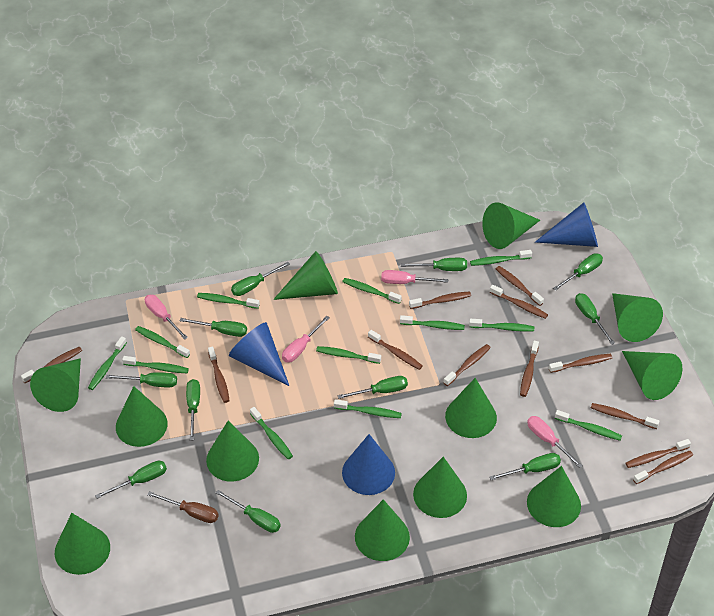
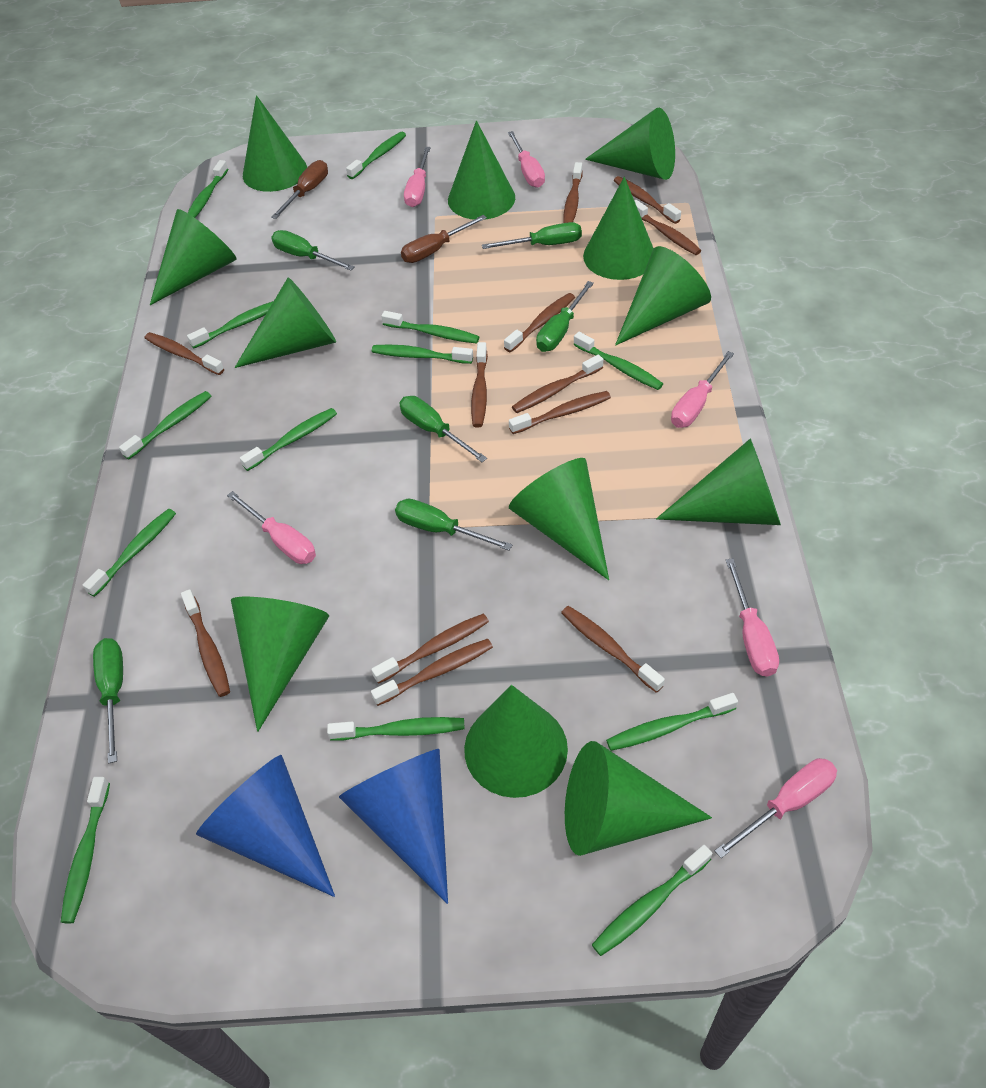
blue cone: [229,322,289,386] [342,434,395,495] [535,202,598,247] = 3 -> [196,755,335,897] [339,749,448,904] = 2
brown screwdriver: [147,491,219,523] = 1 -> [271,160,328,219] [401,215,487,263] = 2
green screwdriver: [95,461,167,499] [106,372,177,388] [179,318,247,337] [186,379,200,441] [216,490,281,533] [231,262,290,296] [338,376,408,399] [401,258,467,271] [489,453,561,480] [553,253,603,291] [575,293,615,345] = 11 -> [93,638,123,764] [271,230,355,271] [395,499,512,551] [399,396,487,462] [482,222,582,249] [536,281,594,352] = 6
green toothbrush: [88,336,127,390] [122,356,189,373] [135,326,190,358] [197,293,260,309] [250,407,293,459] [316,346,381,364] [334,399,402,418] [342,278,402,304] [400,315,465,330] [469,319,534,332] [470,250,532,266] [555,410,622,441] = 12 -> [61,777,110,924] [83,509,176,597] [119,391,211,460] [187,301,274,348] [188,160,228,218] [240,408,337,471] [327,717,465,741] [346,132,406,179] [372,345,473,364] [382,311,479,344] [573,332,663,390] [592,845,712,956] [606,693,738,751] = 13
pink screwdriver: [145,295,188,340] [282,316,330,363] [381,270,448,284] [527,416,583,468] = 4 -> [227,491,316,564] [404,147,431,207] [508,131,545,188] [671,351,734,428] [715,758,837,858] [726,558,779,677] = 6

